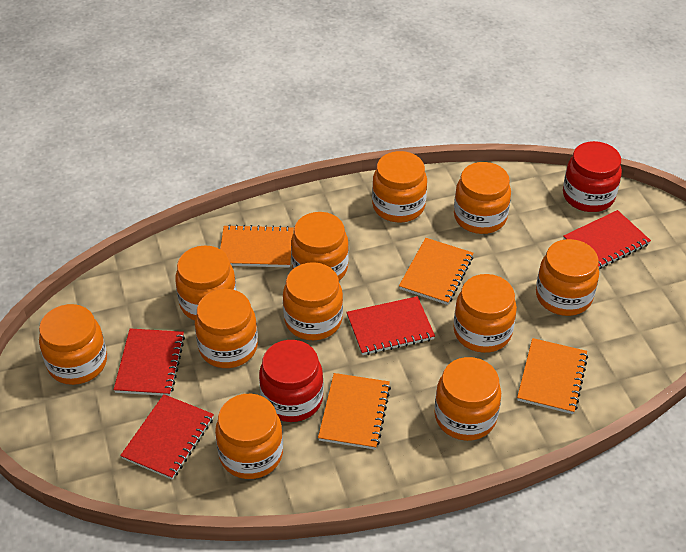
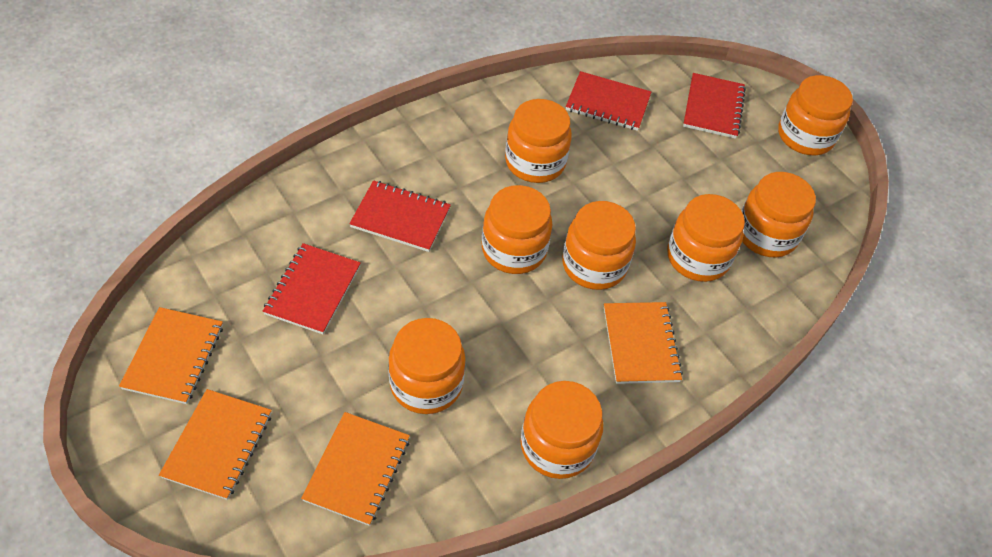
orange jar: [39,304,107,385] [175,245,237,321] [195,289,258,368] [215,394,283,479] [283,262,343,340] [291,212,349,281] [372,151,427,223] [434,357,501,441] [453,274,517,353] [454,162,511,234] [536,239,599,316] = 11 -> [388,318,466,414] [482,185,553,274] [505,99,572,183] [521,381,603,479] [562,201,636,290] [667,194,745,282] [741,172,816,258] [778,75,853,155] = 8
red jar: [259,340,324,422] [563,141,622,212] = 2 -> none = 0

